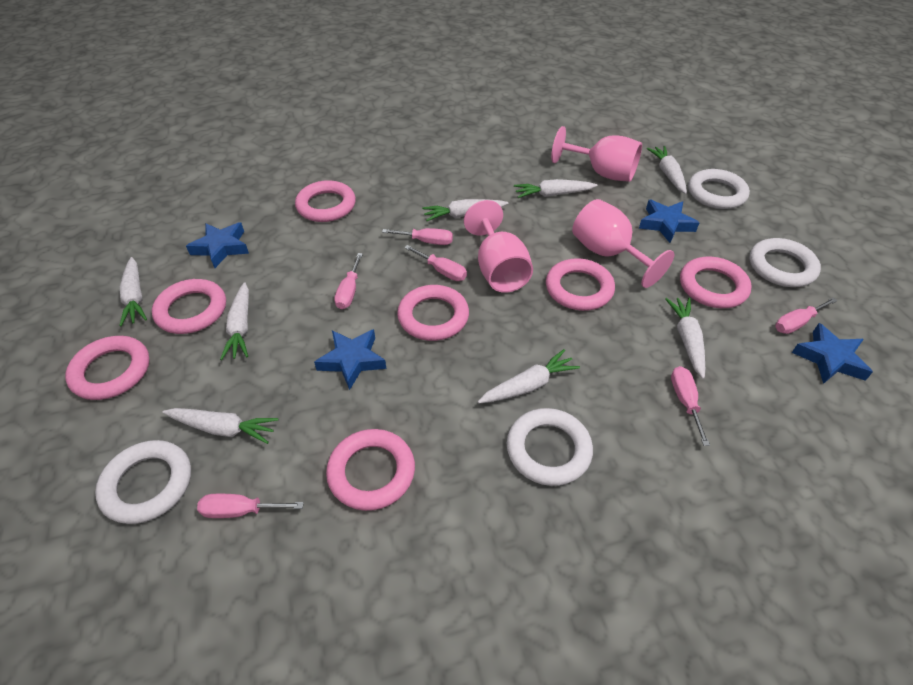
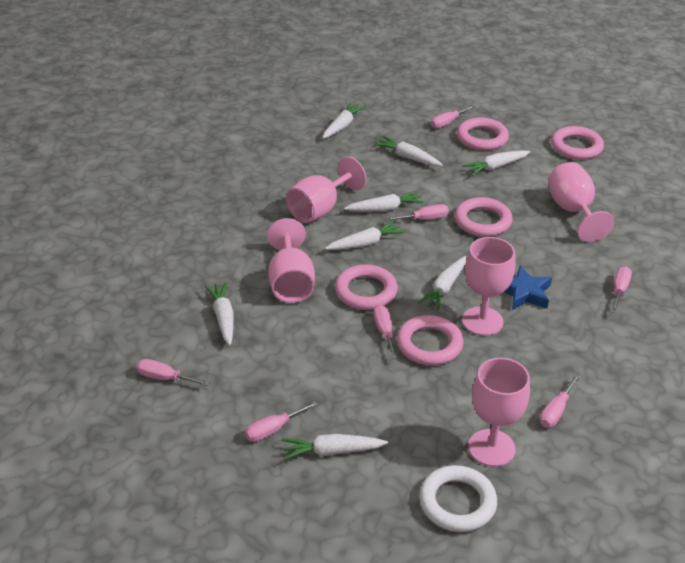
blue star: [186,222,249,268] [314,329,386,390] [639,200,699,243] [792,323,873,384] = 4 -> [504,266,552,310] = 1
pink goblet: [464,200,533,293] [551,126,642,182] [572,199,674,288] = 3 -> [267,218,315,303] [286,157,367,223] [462,237,515,336] [468,358,530,467] [548,162,614,242] = 5
pink ring: [65,336,149,400] [152,279,226,334] [295,180,356,222] [326,429,415,511] [397,285,469,341] [546,258,615,311] [680,257,752,308] = 7 -> [335,264,398,310] [397,315,463,365] [455,197,513,237] [457,118,509,151] [551,126,604,160] = 5
pink screwdriver: [197,494,304,518] [334,253,363,309] [382,228,453,245] [404,245,467,281] [671,366,710,446] [775,297,838,334] = 6 -> [136,359,210,386] [245,401,318,442] [373,305,397,359] [386,204,449,221] [431,105,475,128] [540,374,580,428] [611,266,632,313] = 7
white ring: [95,440,191,524] [507,408,593,486] [688,169,750,209] [749,238,821,287] = 4 -> [419,465,497,532] = 1

